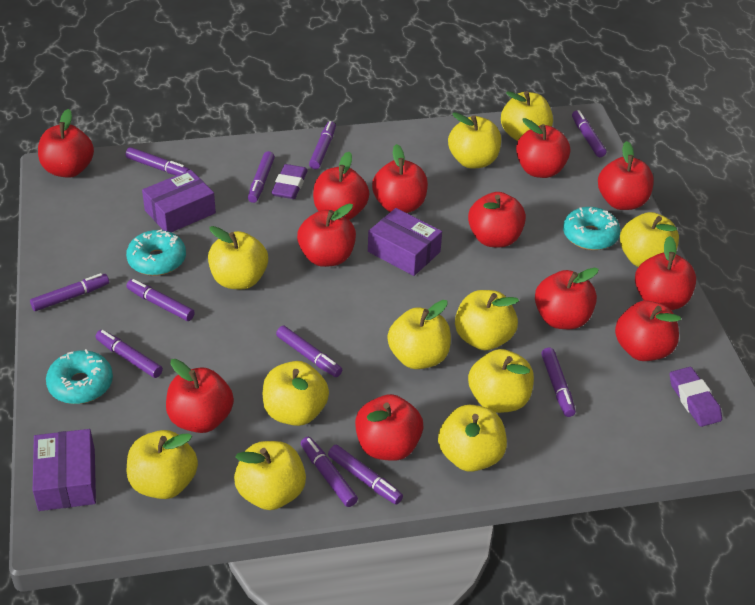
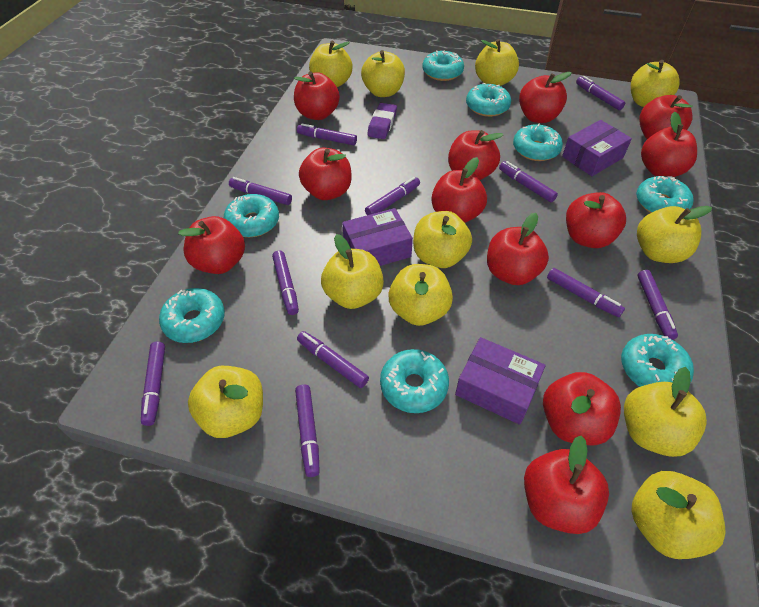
purple eraser: [271,164,308,199] [670,367,722,427] = 2 -> [367,103,397,139] = 1
turquoise donut: [46,349,113,404] [126,230,186,276] [563,207,620,250] = 3 -> [159,288,225,343] [224,194,279,237] [380,349,449,413] [422,50,464,81] [466,83,511,117] [513,123,563,161] [621,334,694,387] [636,176,694,213] = 8

